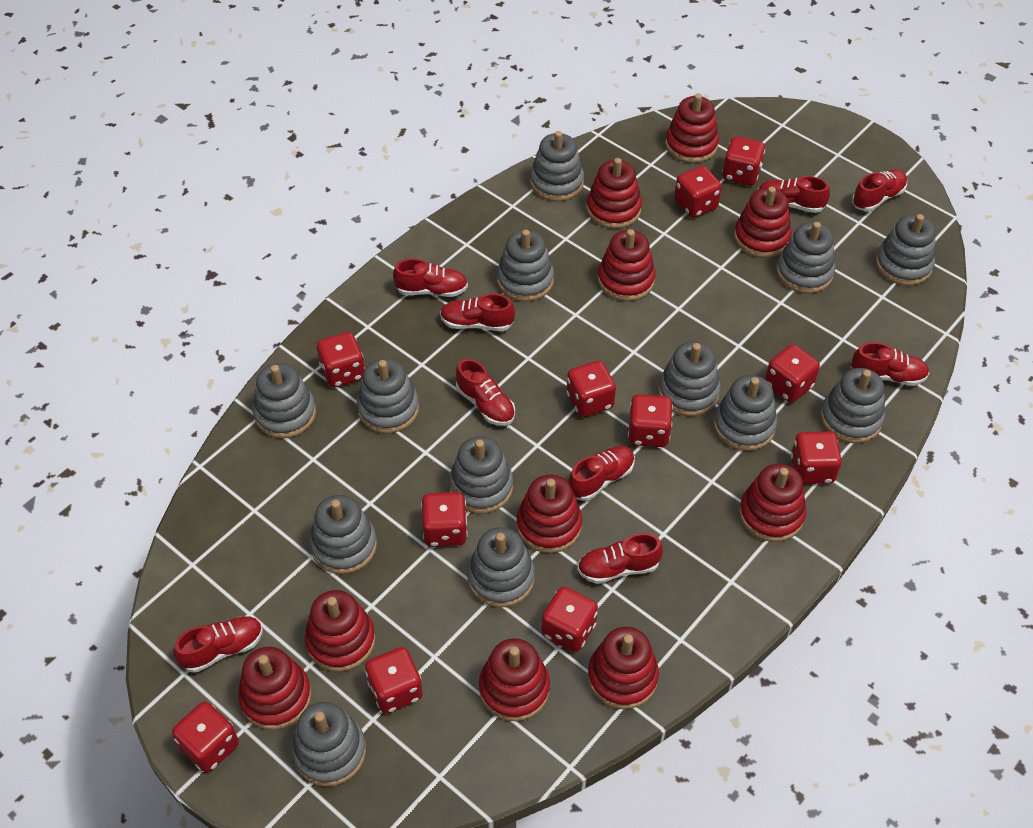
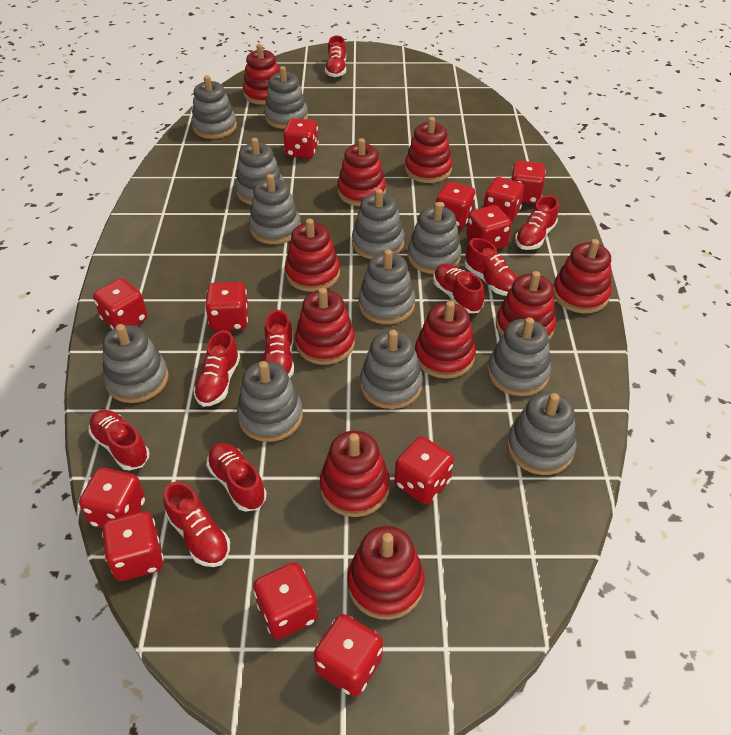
grey stacking toy: [253,363,316,439] [292,702,366,787] [309,495,377,574] [357,358,419,433] [449,436,513,514] [467,527,535,607] [497,230,554,301] [530,131,584,201] [658,342,721,416] [714,375,777,451] [776,222,835,293] [820,368,885,443] [875,214,936,286] = 13 -> [103,324,169,403] [191,75,237,139] [235,138,284,205] [237,361,303,442] [249,174,301,244] [264,66,308,129] [352,189,405,259] [358,249,415,324] [360,330,423,409] [408,202,462,274] [487,317,551,396] [507,392,577,475] = 12
red dice: [172,702,239,773] [317,332,365,388] [365,647,423,714] [421,492,468,547] [541,586,598,652] [567,361,616,417] [628,394,673,447] [674,166,722,218] [722,136,765,186] [765,344,820,403] [791,431,842,484] = 11 -> [79,468,145,528] [93,278,147,330] [102,511,164,581] [205,282,248,331] [253,562,318,639] [283,118,319,159] [314,614,383,697] [395,436,454,504] [436,182,476,228] [466,205,512,249] [483,177,524,222] [511,161,546,204] = 12

